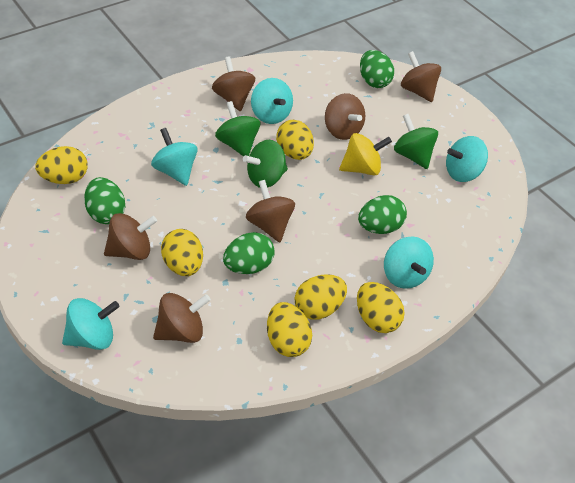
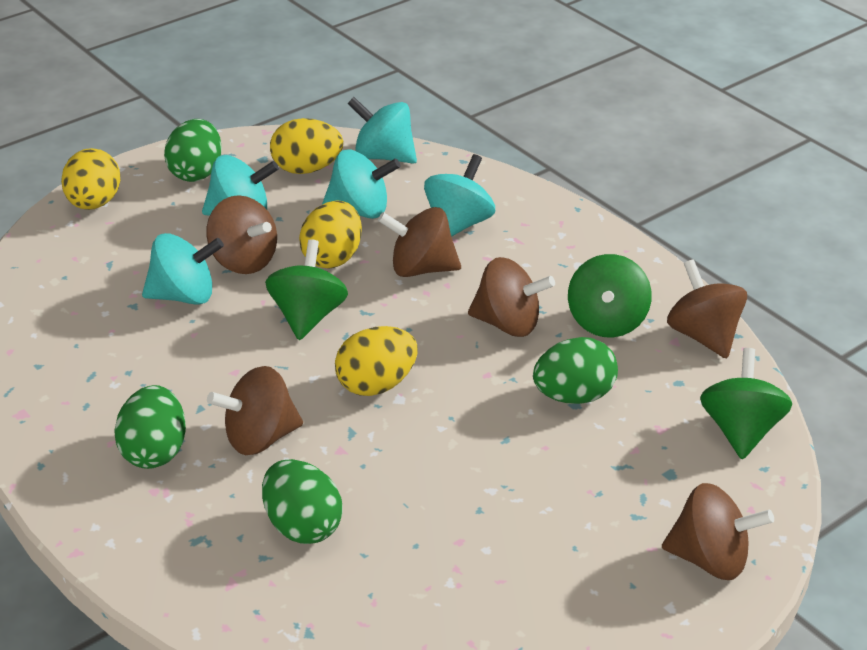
yellow egg: [35,146,88,184] [161,229,203,276] [267,302,312,357] [276,120,314,160] [295,274,347,320] [357,282,405,333] = 6 -> [61,148,120,210] [270,118,343,174] [299,200,362,269] [335,326,417,396] = 4
yellow spinning top: [339,133,392,176] = 1 -> none = 0

